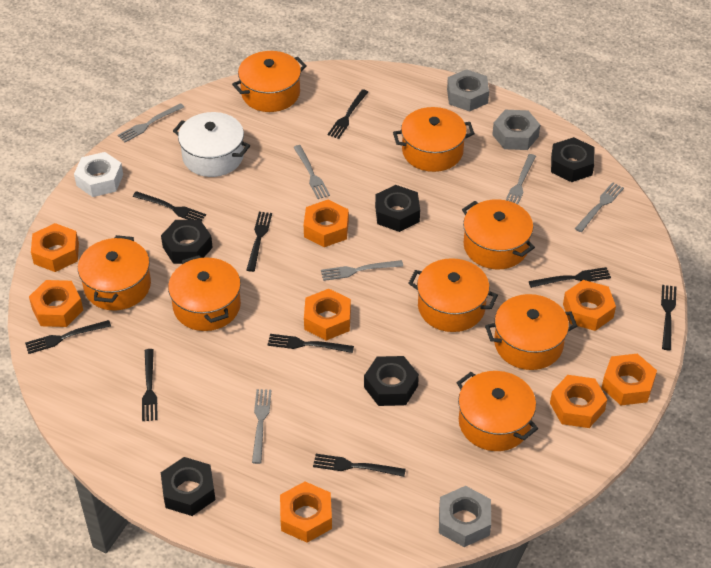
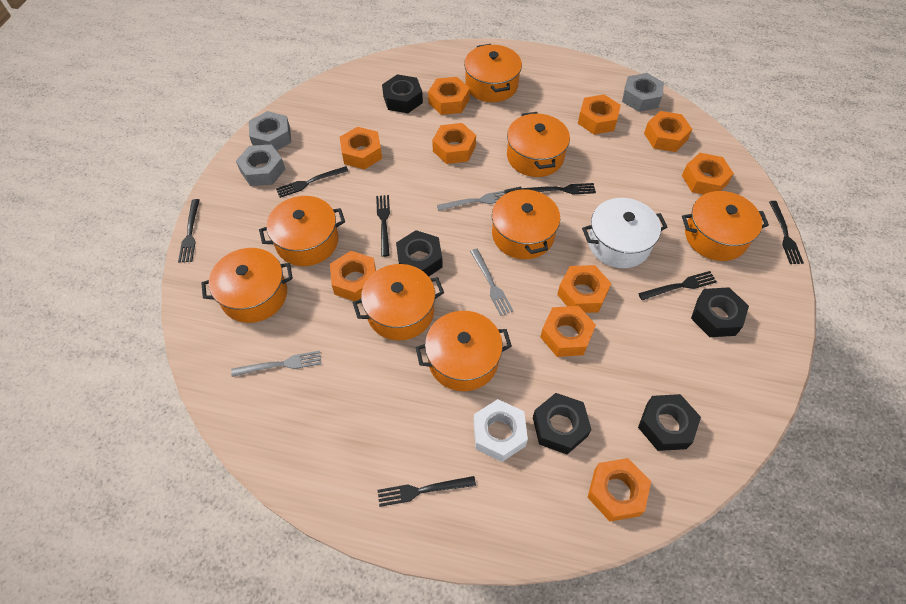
black fork: [25,320,111,354] [133,191,206,221] [142,349,157,421] [247,212,272,272] [268,334,354,353] [313,454,406,477] [327,89,368,139] [529,267,611,288] [661,285,676,350] = 9 -> [178,199,200,262] [276,166,348,198] [376,195,390,257] [378,476,476,507] [522,183,596,194] [638,271,717,300] [769,201,804,264] = 7
grey fork: [118,103,184,142] [252,389,272,464] [293,145,330,199] [321,260,403,281] [506,154,536,204] [575,182,624,232] = 6 -> [231,351,321,377] [437,191,504,211] [470,249,513,316] = 3
orange nut: [29,280,83,327] [31,223,79,272] [280,482,332,543] [304,199,349,247] [304,289,351,341] [550,375,607,428] [563,280,616,331] [602,354,657,405] = 8 -> [330,251,376,301] [340,127,382,170] [428,77,470,115] [432,123,476,164] [540,306,596,357] [557,265,611,313] [578,94,621,134] [587,458,651,522] [644,111,692,152] [682,153,734,195] = 10

